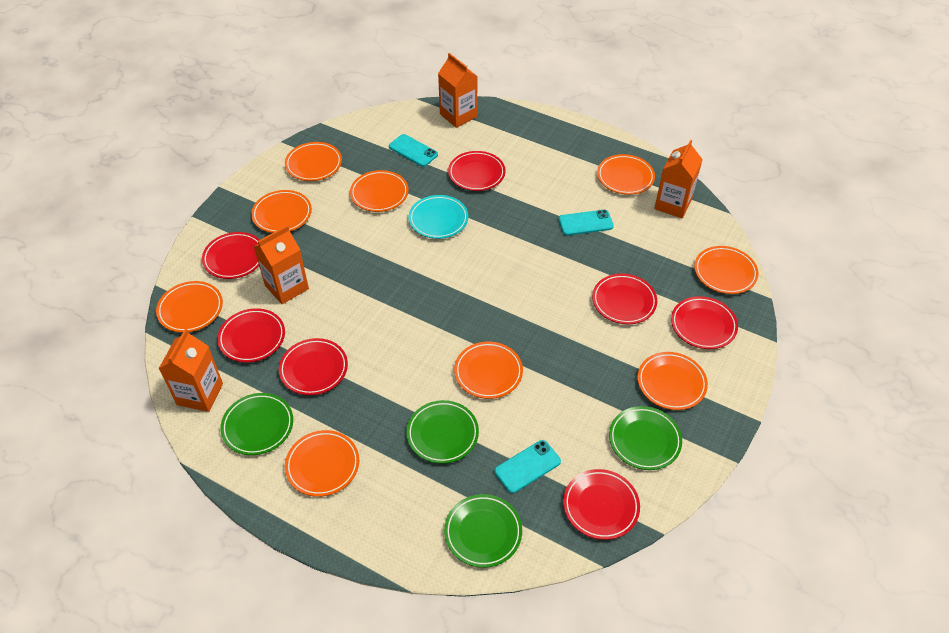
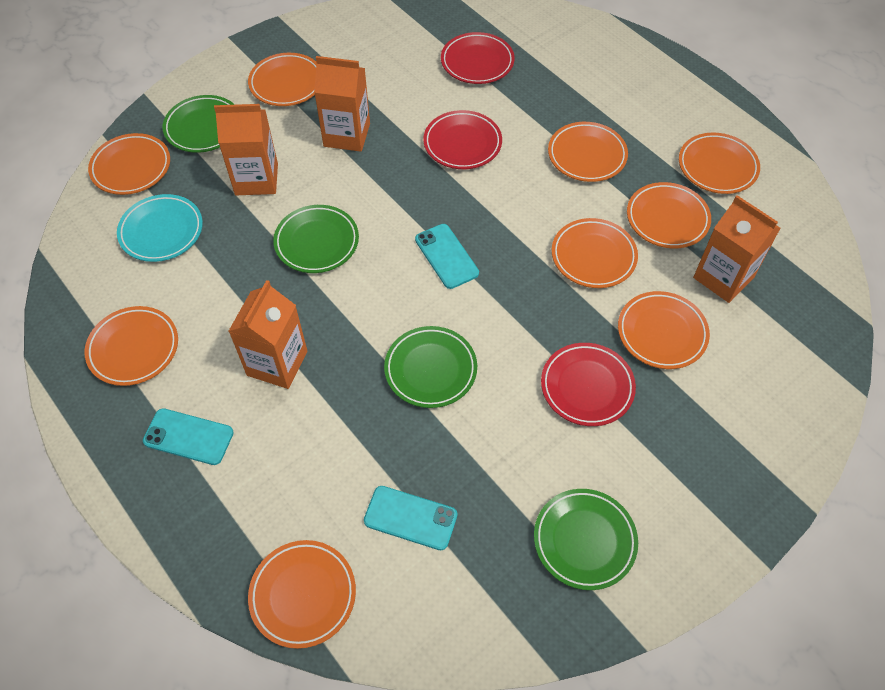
red plate: [202,232,260,279] [217,308,285,362] [279,338,348,395] [448,151,505,191] [563,469,640,540] [592,274,657,324] [671,296,738,349] = 7 -> [423,110,502,169] [441,32,515,84] [541,343,636,426] = 3

